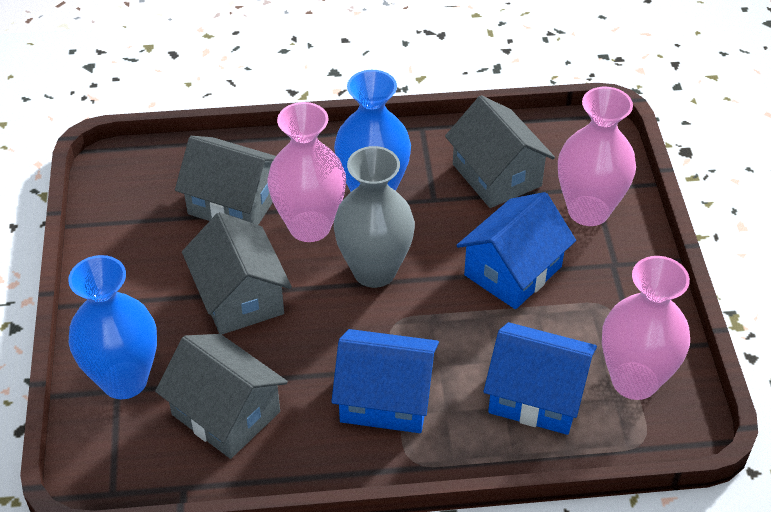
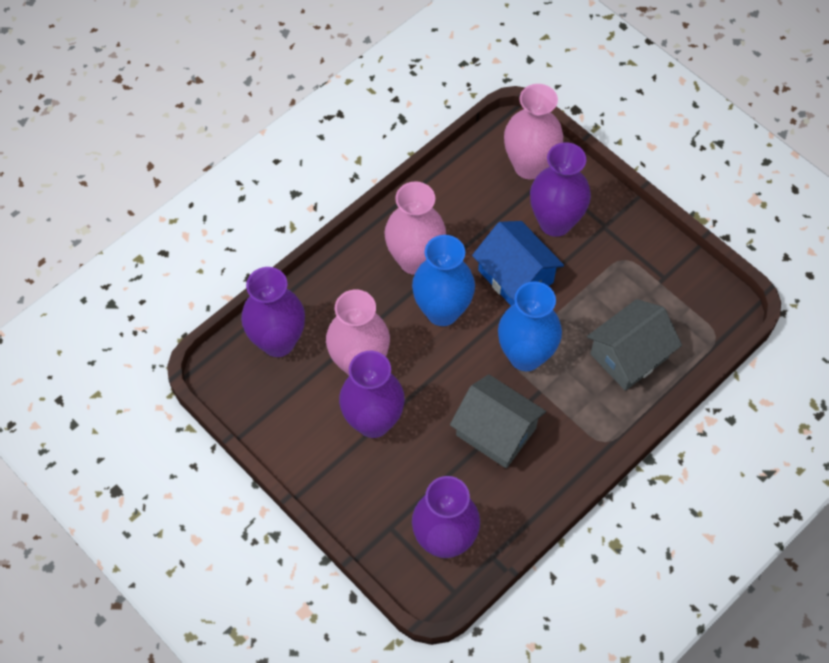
blue house: [331,329,439,433] [456,192,576,309] [483,322,597,435] = 3 -> [472,221,564,306] = 1
grey house: [155,334,288,459] [175,136,276,225] [182,212,292,334] [445,95,555,208] = 4 -> [450,374,546,468] [587,299,682,391] = 2
grey vase: [334,146,415,288] = 1 -> none = 0
purple vase: none = 0 -> [241,267,305,357] [339,351,405,438] [412,476,480,558] [530,142,591,237] = 4

